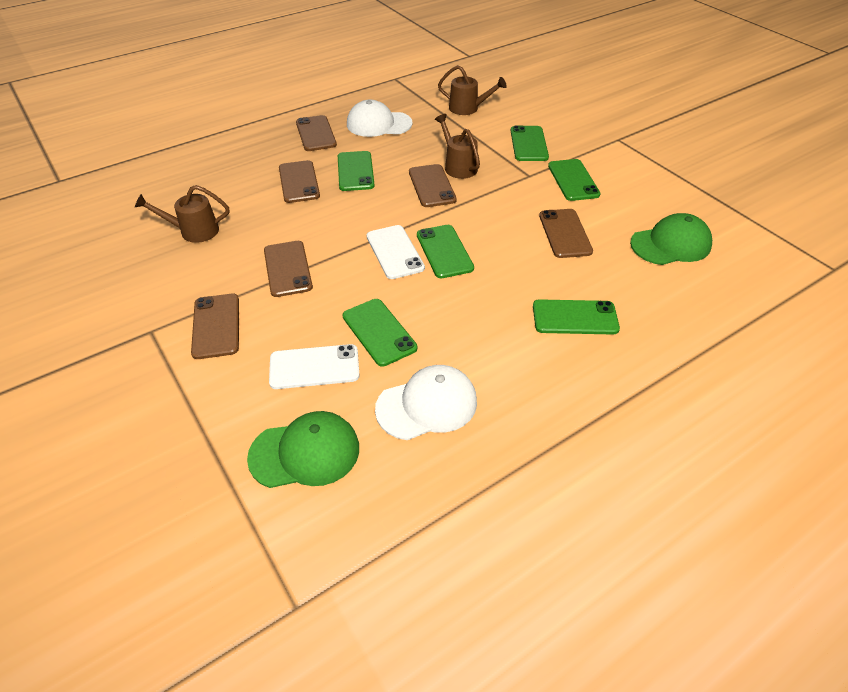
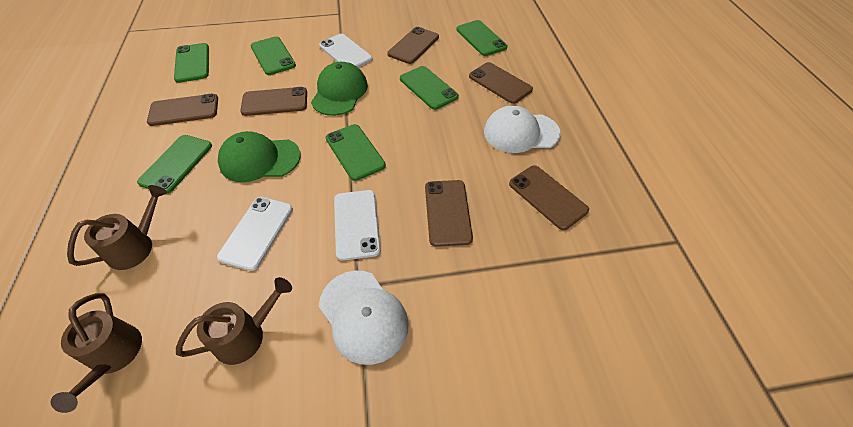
white phone: [269,344,360,389] [367,225,425,279] = 2 -> [217,197,293,271] [319,34,373,67] [334,190,381,261] = 3

